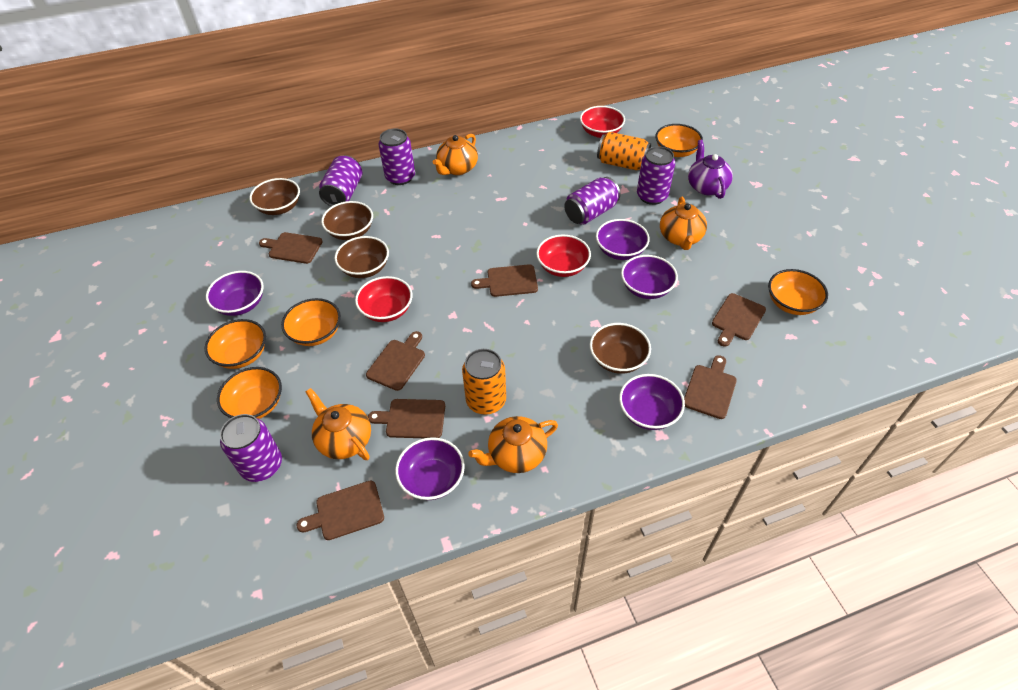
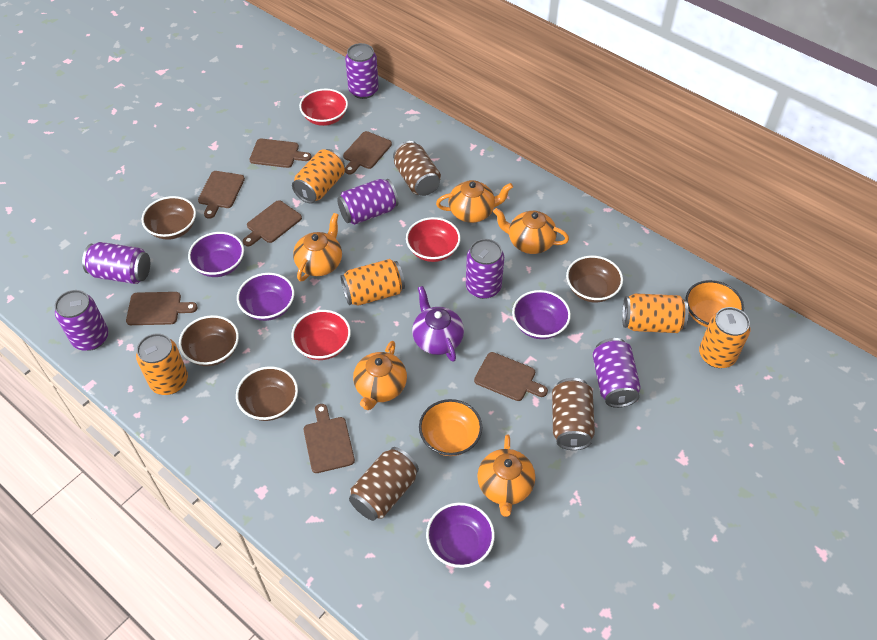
brown can: none = 0 -> [349,447,419,521] [393,141,441,196] [552,378,595,450] = 3
orange bowl: [205,319,266,369] [217,367,282,419] [281,298,341,346] [656,124,703,157] [768,269,828,315] = 5 -> [419,399,482,456] [686,280,744,327] = 2
orange can: [462,349,506,415] [597,132,651,170] = 2 -> [136,333,188,395] [292,149,345,204] [340,259,405,306] [622,293,688,333] [699,307,750,368] = 5
orange teapot: [306,388,371,460] [433,134,478,175] [468,416,558,473] [660,197,707,250] = 4 -> [293,213,342,281] [353,341,407,410] [436,180,513,223] [477,434,535,517] [493,208,569,254] = 5
purple bowl: [206,271,264,316] [395,437,465,500] [596,219,650,260] [619,374,685,430] [621,255,678,299] = 5 -> [188,232,244,277] [237,273,294,321] [426,502,495,568] [512,290,571,339] = 4
purple can: [220,414,282,482] [319,155,362,207] [378,128,415,185] [564,177,620,225] [637,146,675,205] = 5 -> [55,290,109,351] [82,242,150,284] [337,179,398,225] [345,43,379,99] [466,239,504,299] [592,338,641,408] = 6

